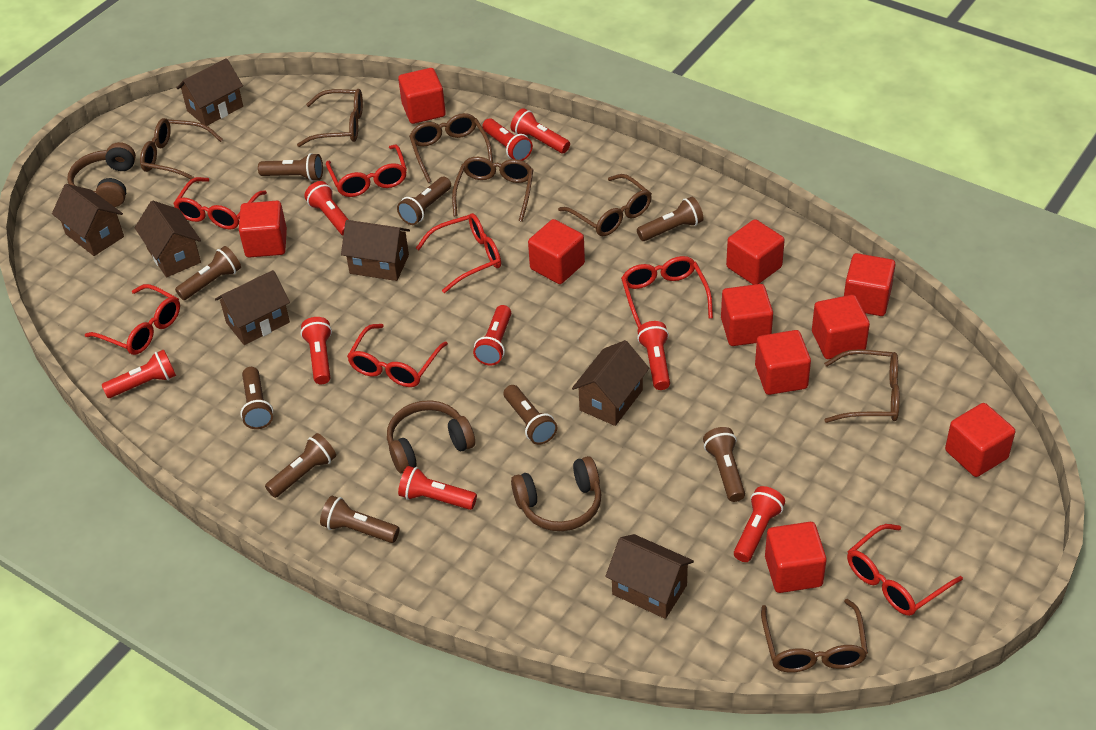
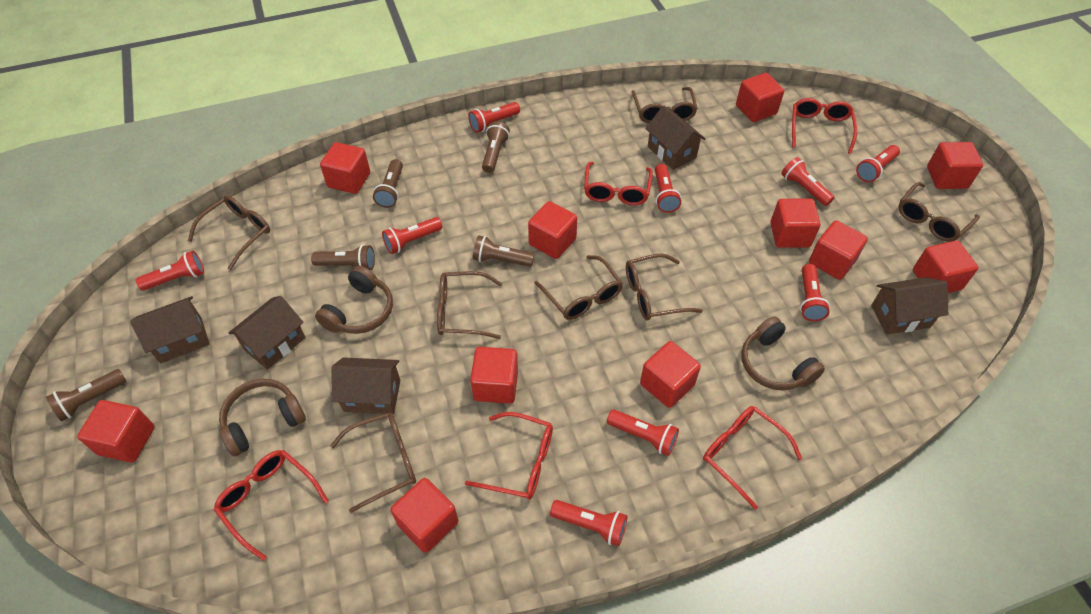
brown flashlight: [175,246,241,300] [240,367,273,429] [258,153,323,182] [265,433,336,498] [320,496,400,543] [397,177,451,225] [504,385,557,445] [637,197,704,241] [703,427,745,502] = 9 -> [46,369,126,421] [311,244,375,270] [373,159,403,208] [473,235,534,267] [482,121,510,173] = 5
brown house: [52,184,124,256] [135,201,201,277] [177,58,243,126] [215,270,290,345] [341,220,410,281] [572,340,649,426] [605,534,694,619] = 7 -> [130,296,210,364] [229,296,306,370] [331,357,400,414] [645,106,705,170] [871,277,948,335] = 5
red cube: [239,201,287,258] [398,68,446,124] [528,219,585,284] [721,284,773,346] [726,219,785,285] [755,330,811,395] [765,522,827,593] [812,295,870,359] [844,253,895,316] [945,403,1015,477] = 10 -> [77,400,155,463] [320,142,370,194] [390,478,458,553] [470,347,518,404] [528,201,577,259] [640,341,701,408] [736,73,784,122] [770,199,820,248] [809,220,868,280] [913,241,978,293] [927,142,983,189] = 11
red glasses: [85,284,180,355] [173,177,267,229] [326,145,407,197] [347,324,448,387] [416,213,501,293] [621,256,713,328] [847,524,963,616] = 7 -> [214,450,329,561] [465,412,553,500] [584,162,653,205] [703,406,802,510] [792,98,857,154] = 5

